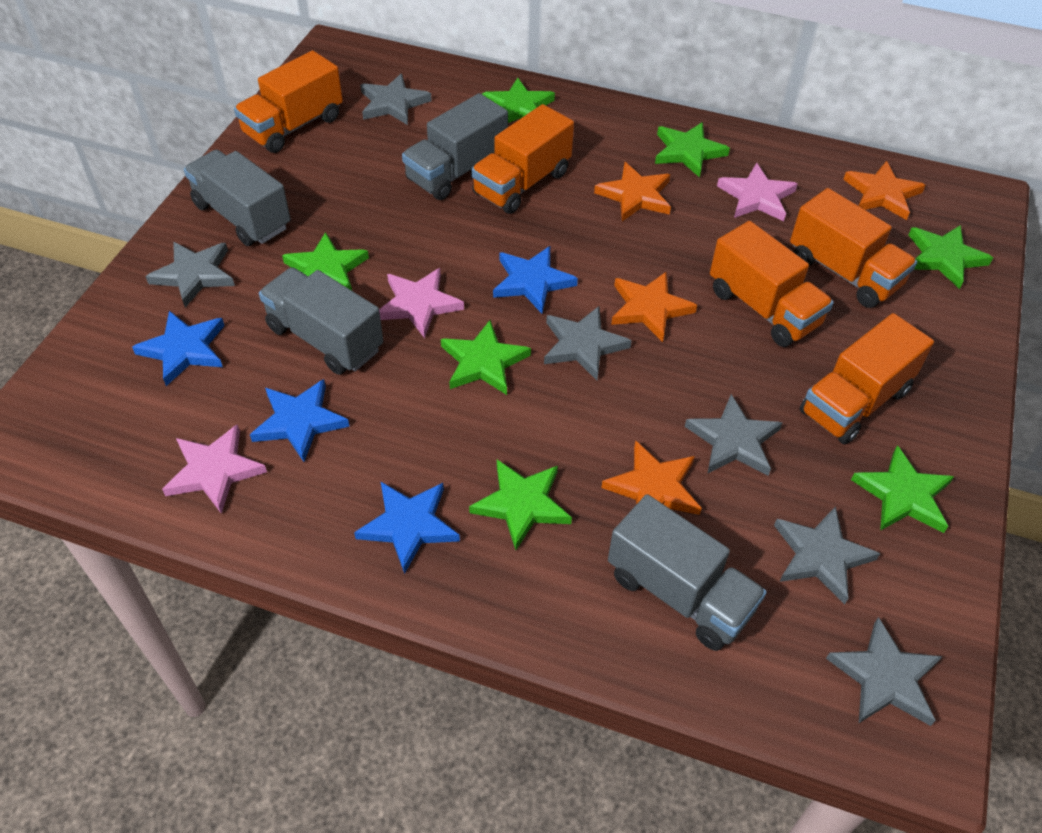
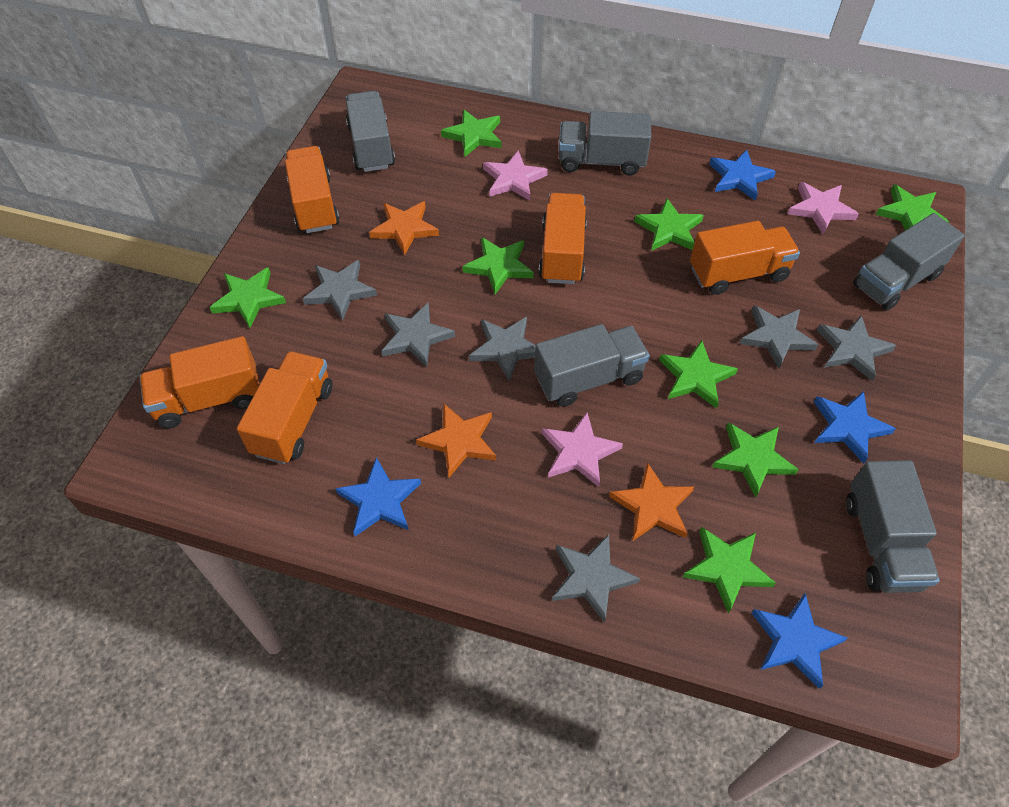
green star: [282,232,369,290] [441,320,531,395] [469,460,572,550] [482,78,555,123] [655,122,730,178] [851,446,954,533] [909,225,993,289] = 7 -> [210,267,286,328] [441,109,502,157] [462,237,534,294] [634,198,704,251] [659,340,738,408] [683,527,776,613] [712,422,799,498] [876,184,949,230] = 8
grey truck: [184,150,291,246] [259,267,383,375] [402,93,508,200] [608,494,767,651] = 4 -> [346,91,395,172] [534,324,650,407] [559,111,651,176] [846,460,940,593] [853,213,965,311] = 5
orange star: [594,162,671,221] [601,440,702,515] [611,272,697,342] [843,161,926,220] = 4 -> [369,201,439,255] [416,404,496,477] [609,462,694,541] = 3

